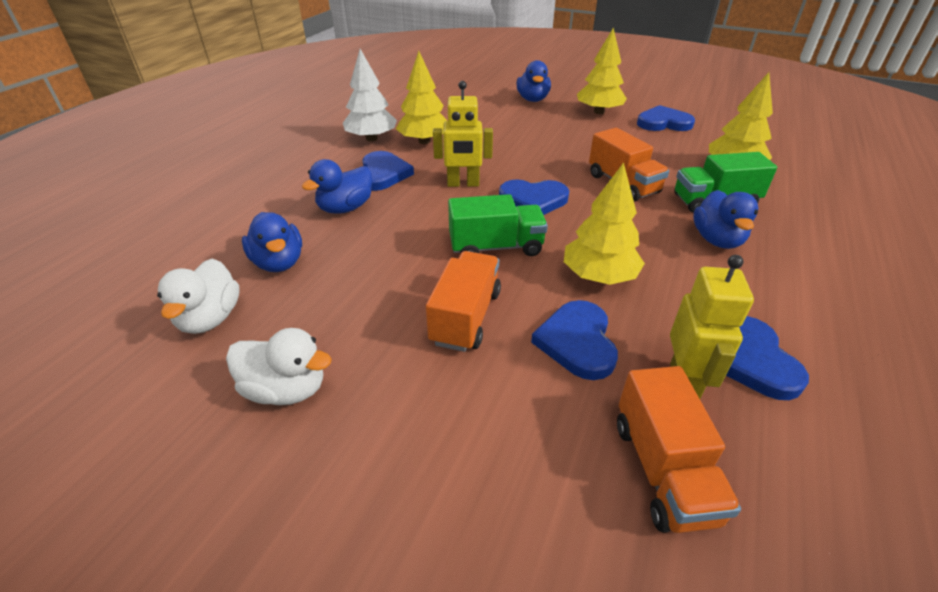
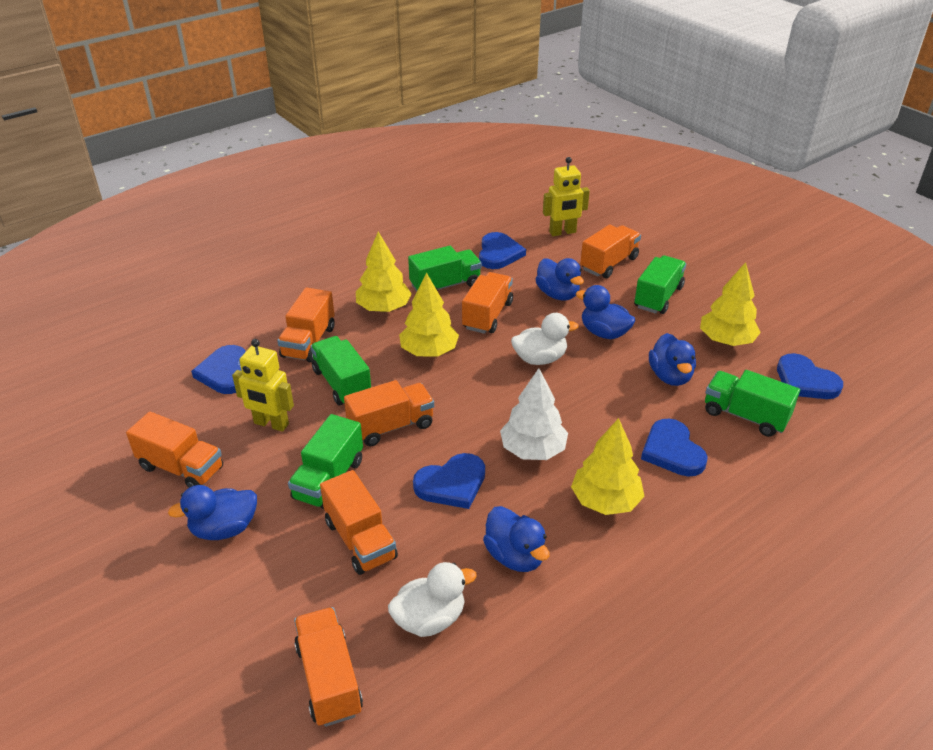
blue duck: [242,212,302,272] [302,159,372,214] [516,60,551,102] [693,190,758,249] = 4 -> [168,485,257,540] [483,506,549,572] [535,258,584,300] [576,285,636,339] [649,333,696,386] = 5
green truck: [448,194,548,256] [675,152,777,213] = 2 -> [288,414,363,509] [311,336,371,405] [408,246,482,292] [634,255,686,314] [705,370,800,437] = 5
orange truck: [426,251,501,352] [589,128,669,201] [617,366,741,533] = 3 -> [126,412,223,488] [277,287,335,362] [294,607,363,727] [320,470,398,575] [344,380,434,447] [462,272,513,334] [580,225,641,278] = 7

